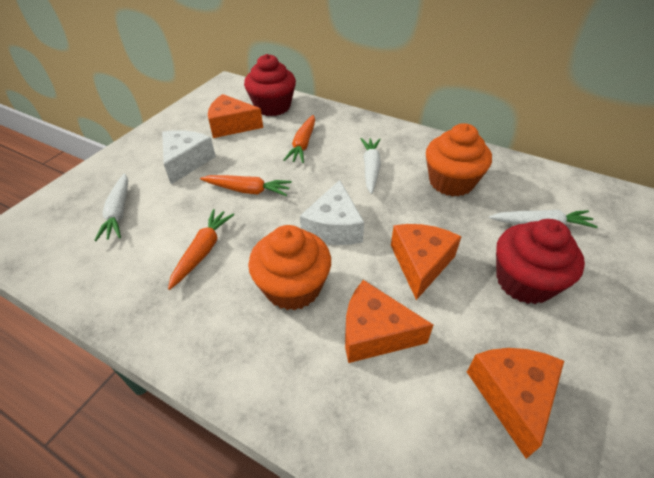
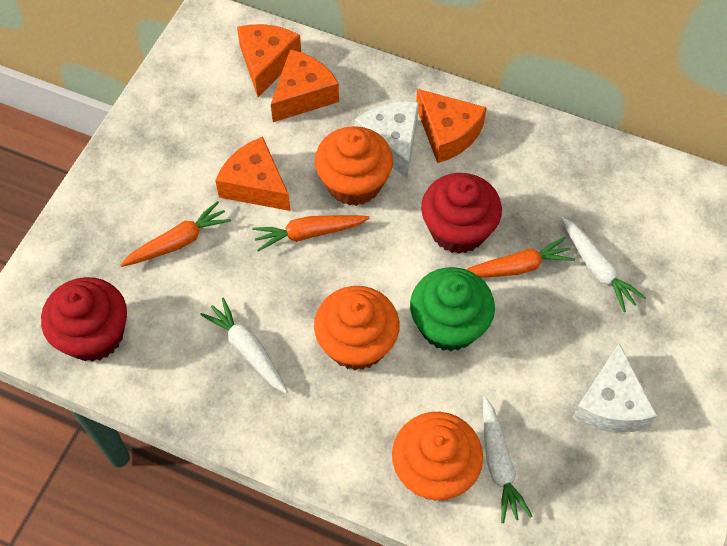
green cupcake: none = 0 -> [410,267,495,351] = 1
orange cupcake: [248,225,331,310] [426,123,492,197] = 2 -> [314,286,400,370] [315,126,393,206] [392,412,483,501] = 3

